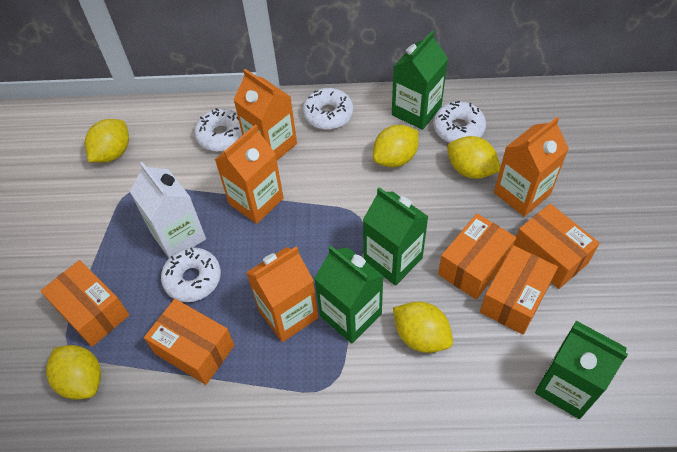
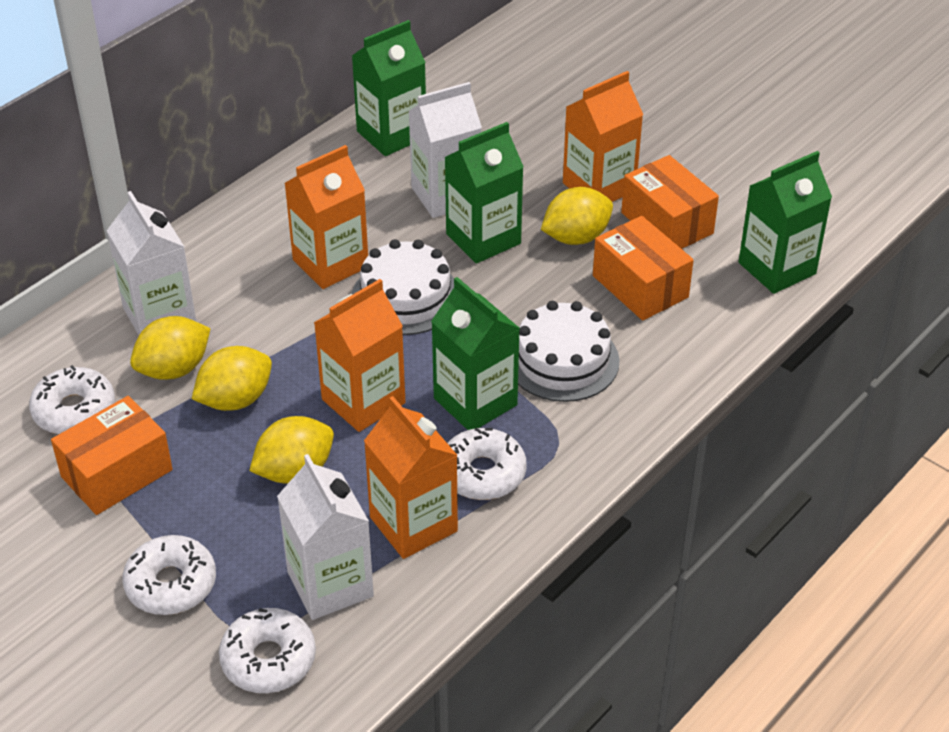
orange box: [41,260,129,347] [144,299,235,385] [438,214,516,299] [480,246,558,335] [514,204,600,289] = 5 -> [51,396,173,515] [593,216,694,321] [621,155,719,249] = 3
white cake: none = 0 -> [352,239,454,335] [518,301,620,402] = 2
white carton: [129,162,206,258] = 1 -> [107,191,197,335] [277,454,374,620] [408,82,482,218] = 3
yellow lemon: [46,345,101,400] [85,119,129,163] [373,125,419,167] [393,302,453,353] [447,136,501,179] = 5 -> [130,316,211,380] [192,346,272,411] [249,416,334,484] [541,187,613,245] = 4

